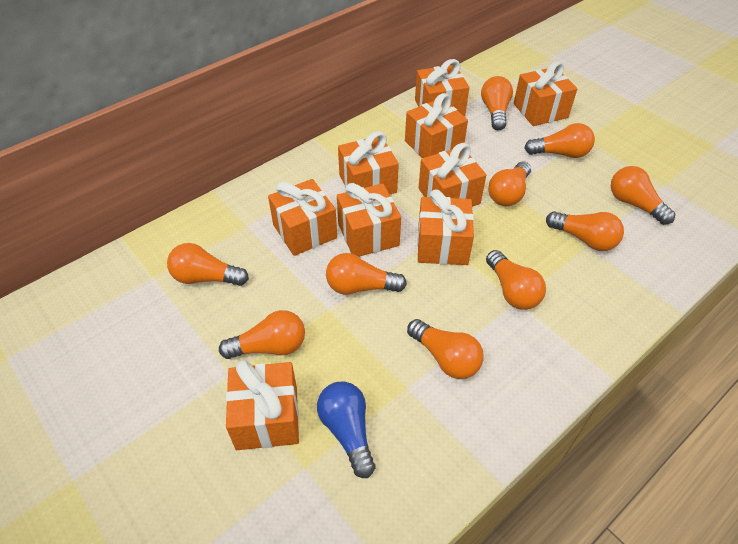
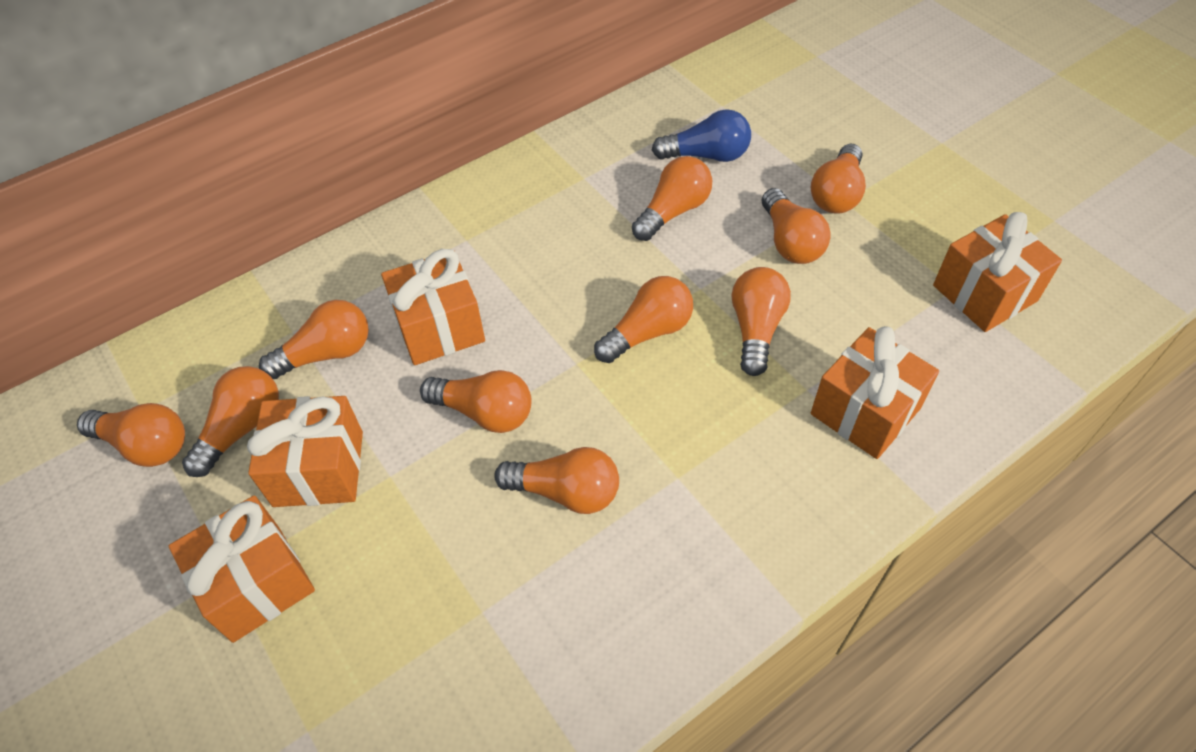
orange gift: [226,360,299,450] [268,179,337,256] [337,183,401,257] [338,131,399,195] [405,93,468,158] [415,59,469,117] [417,189,474,265] [418,143,486,207] [514,61,578,126] = 9 -> [169,495,315,643] [247,396,363,507] [381,249,485,365] [811,326,939,459] [933,212,1062,332] = 5

